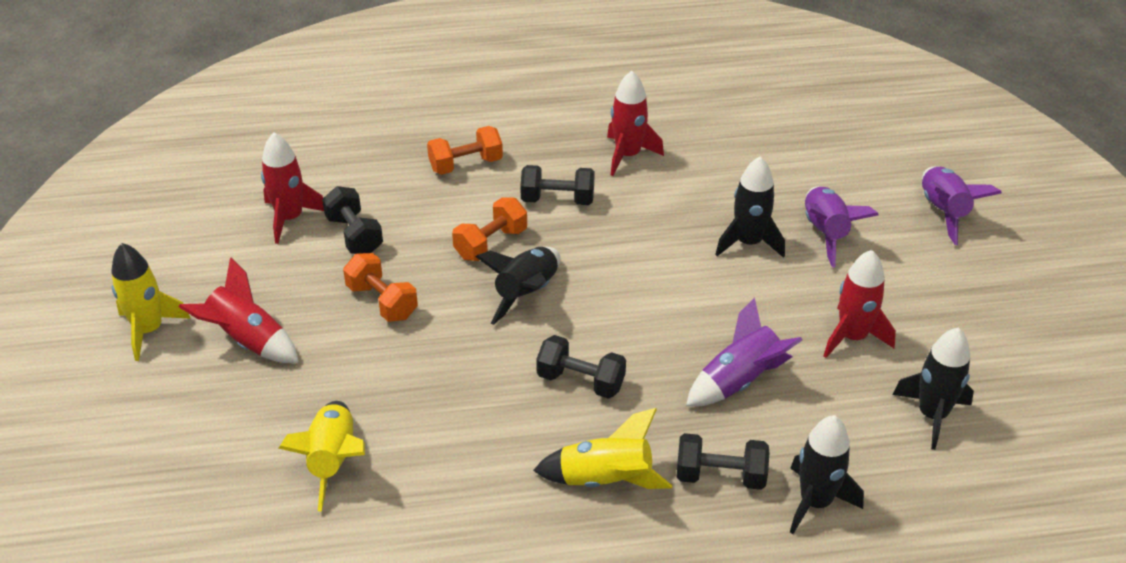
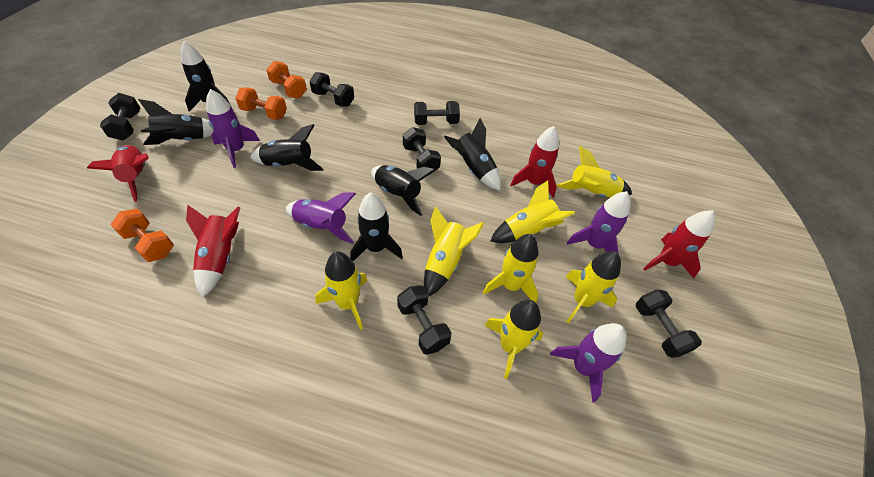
black dumbbell: [322,186,383,254] [520,165,595,205] [536,335,626,399] [676,433,769,490] = 4 -> [100,93,140,140] [309,72,354,107] [397,285,452,355] [403,127,441,173] [414,101,460,125] [636,290,702,358] = 6
black rocket: [476,247,560,325] [715,156,785,258] [790,415,864,534] [892,327,974,450] = 4 -> [138,99,213,145] [181,41,231,112] [250,124,324,171] [350,192,403,261] [371,165,435,216] [444,118,501,191] = 6
purple rocket: [686,297,803,406] [805,186,878,267] [922,166,1002,245] = 3 -> [206,89,260,168] [286,192,356,244] [550,323,627,402] [567,191,631,254] = 4
yellow rocket: [111,243,191,361] [278,401,365,511] [533,408,672,489] = 3 -> [315,252,368,330] [424,206,484,297] [483,234,539,303] [484,300,543,379] [490,180,575,243] [557,146,632,198] [566,251,621,323] = 7

